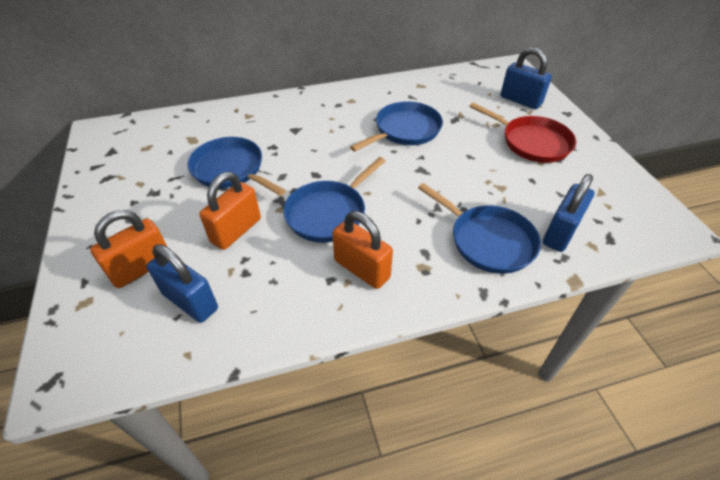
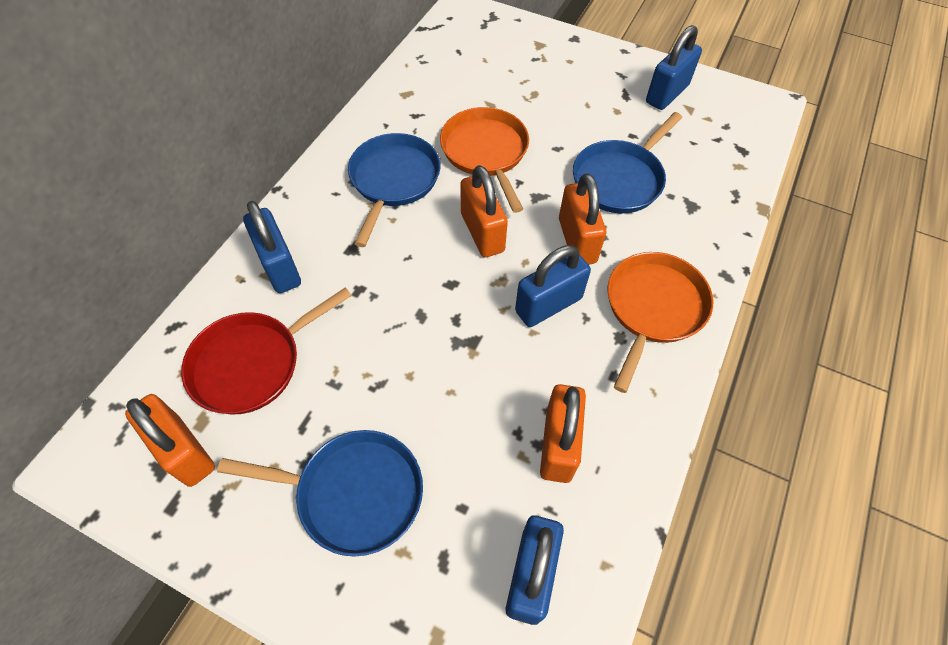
blue padlock: [146,244,218,323] [500,47,552,109] [543,174,594,252] = 3 -> [243,201,301,293] [506,516,564,625] [515,245,591,327] [646,25,702,110] = 4
blue pan: [188,137,286,196] [283,157,385,243] [350,101,443,152] [418,183,541,274] = 4 -> [217,430,423,557] [348,133,441,247] [573,112,682,213] = 3
orange padlock: [90,210,167,288] [199,172,261,250] [332,211,393,289] = 3 -> [125,394,215,487] [460,165,508,257] [540,384,586,483] [559,173,606,264] = 4
orange pan: none = 0 -> [440,107,529,213] [607,252,713,393] = 2

